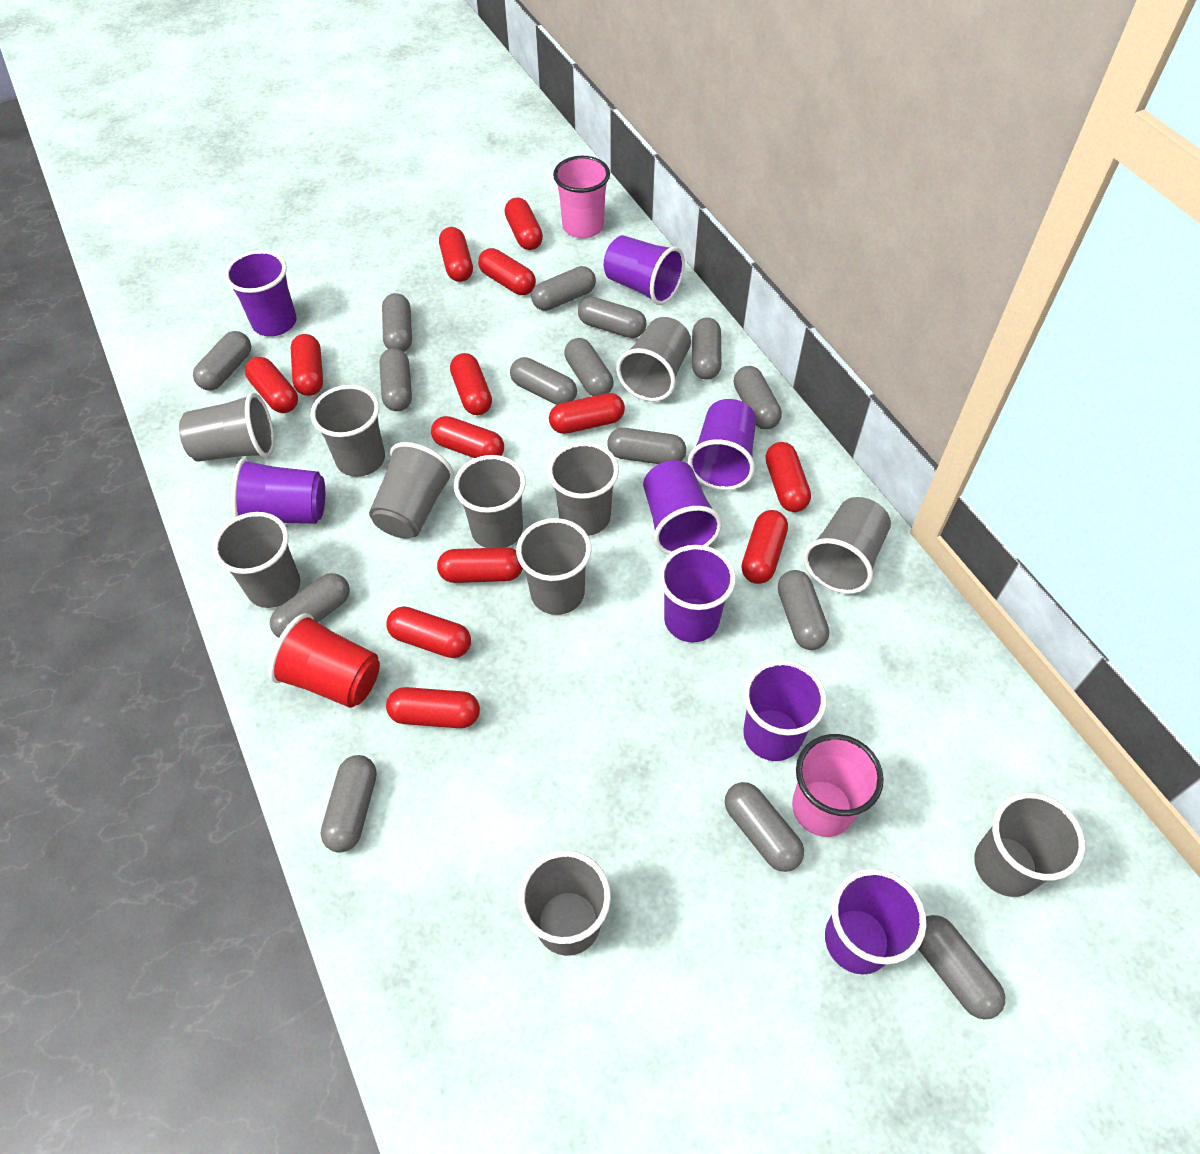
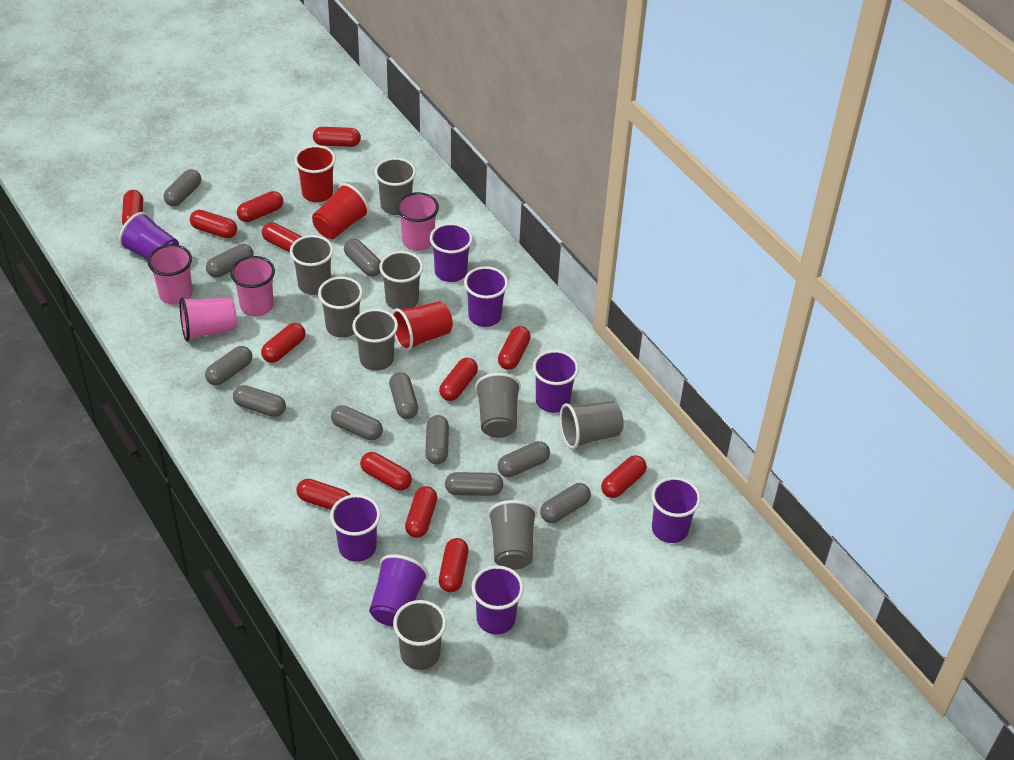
grey capsule: [193,331,251,390] [270,573,350,638] [321,755,377,853] [379,348,412,411] [382,293,412,352] [510,357,577,405] [531,266,596,311] [564,338,613,396] [578,297,647,338] [607,428,686,464] [692,318,722,379] [725,782,804,872] [734,366,782,429] [778,570,829,650] [918,915,1005,1020] = 15 -> [164,169,201,206] [205,346,252,386] [206,244,254,277] [233,385,286,417] [331,405,383,440] [344,239,381,277] [389,372,418,419] [426,415,449,465] [445,472,503,496] [498,441,550,477] [540,483,591,523] = 11
grey cup: [179,393,274,461] [213,512,300,608] [311,385,385,477] [369,442,454,539] [454,455,526,548] [516,518,592,615] [519,850,611,956] [548,442,619,536] [616,317,691,402] [803,497,891,594] [974,793,1085,897] = 11 -> [290,235,334,295] [318,277,363,338] [352,309,398,371] [374,158,416,215] [379,251,423,309] [393,600,446,670] [475,373,521,438] [488,500,537,570] [560,401,624,449] = 9
pink cup: [553,156,610,238] [792,734,884,837] = 2 -> [147,244,192,305] [179,297,237,342] [230,256,275,317] [397,192,439,251] = 4
red cup: [269,613,380,708] = 1 -> [294,145,336,202] [312,183,370,239] [392,301,453,351] = 3

